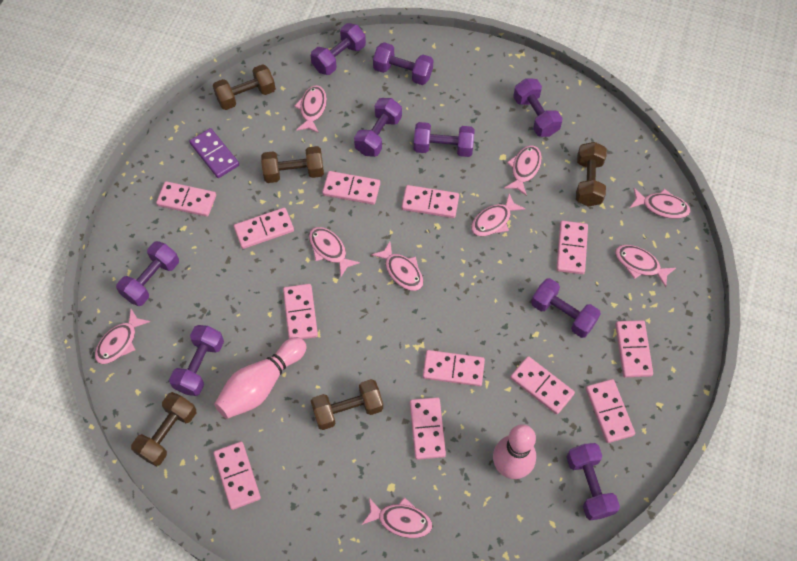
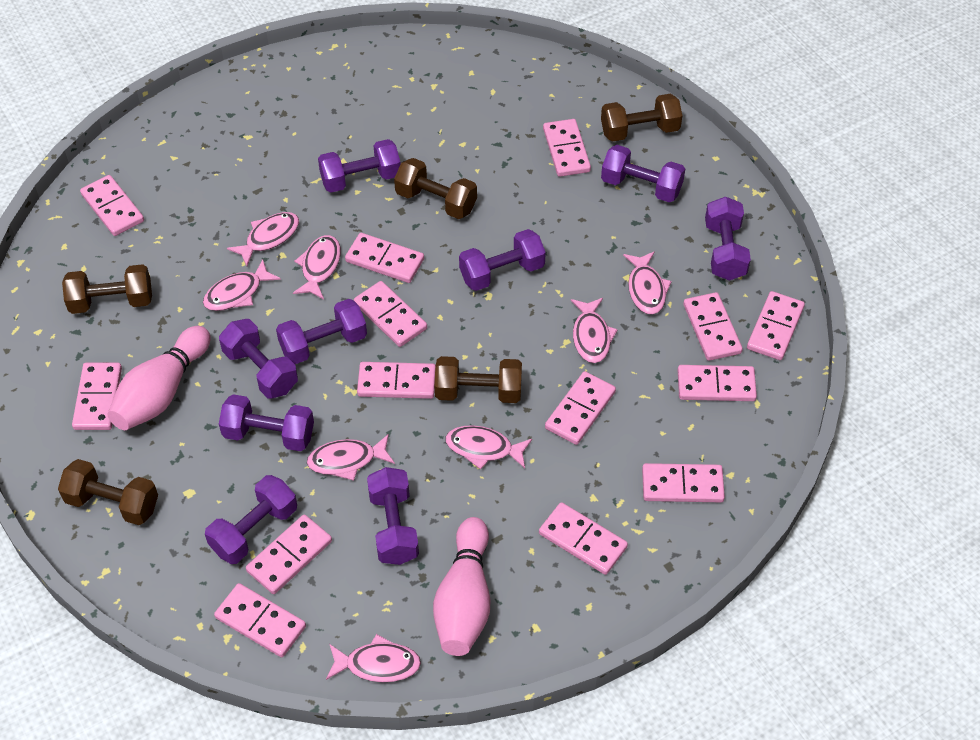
pink domino: [156,181,216,217] [213,442,261,510] [234,208,294,249] [283,284,318,339] [322,171,380,205] [402,185,459,218] [410,397,446,460] [423,350,485,386] [510,356,575,414] [556,221,588,274] [586,379,635,443] [615,320,653,377] = 12 -> [72,363,122,430] [80,175,144,236] [214,583,306,657] [246,514,332,594] [345,233,424,283] [354,281,427,347] [357,362,436,399] [539,502,628,575] [543,119,591,177] [545,371,616,445] [642,463,725,502] [678,365,757,401] [683,292,743,361] [747,291,805,360] = 14
pink fish: [95,309,150,364] [294,85,327,133] [309,227,360,276] [362,497,432,538] [371,242,423,291] [471,193,525,236] [504,145,542,196] [615,245,676,287] [630,188,691,219] = 9 -> [203,259,281,311] [227,212,299,266] [293,235,341,299] [307,434,395,481] [326,634,421,682] [446,425,532,470] [571,298,618,363] [623,251,672,315] = 8
purple domino: [189,128,239,178] = 1 -> none = 0

